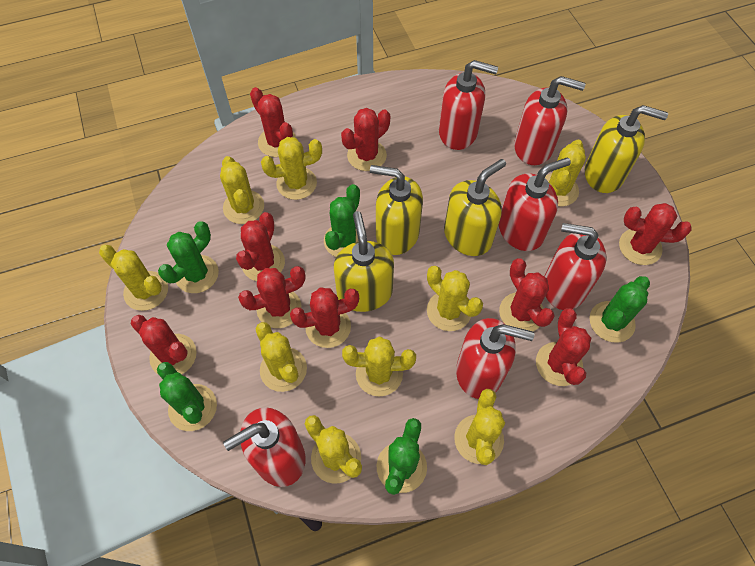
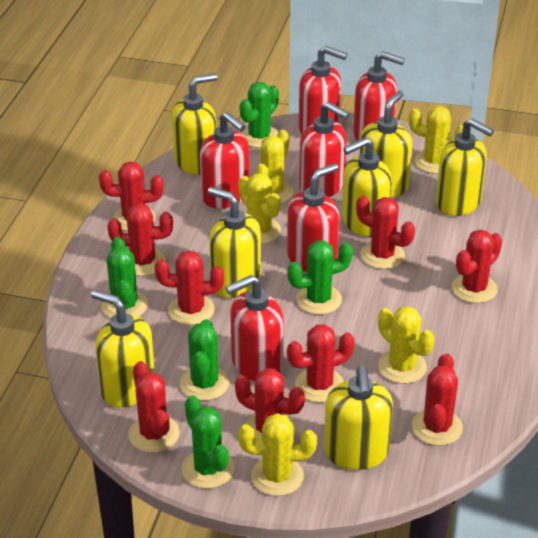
yellow cactus: [99,245,168,311] [220,156,264,224] [255,322,307,392] [261,137,322,200] [305,415,362,484] [342,336,416,397] [427,266,483,331] [454,389,505,465] [545,140,586,207] = 9 -> [238,173,281,244] [238,413,317,496] [255,130,293,203] [378,306,435,384] [409,106,463,174] = 5
yellow soap dispenser: [334,211,394,312] [370,165,423,255] [444,159,506,256] [585,105,668,193] = 4 -> [91,290,155,408] [171,73,218,175] [208,187,261,298] [324,365,393,470] [342,137,392,237] [360,91,412,197] [436,118,494,216] = 7

